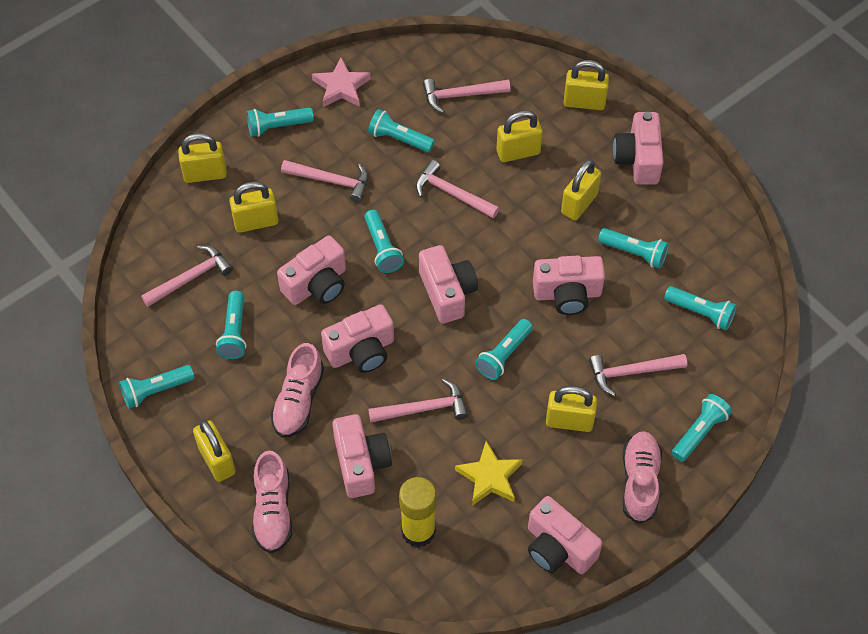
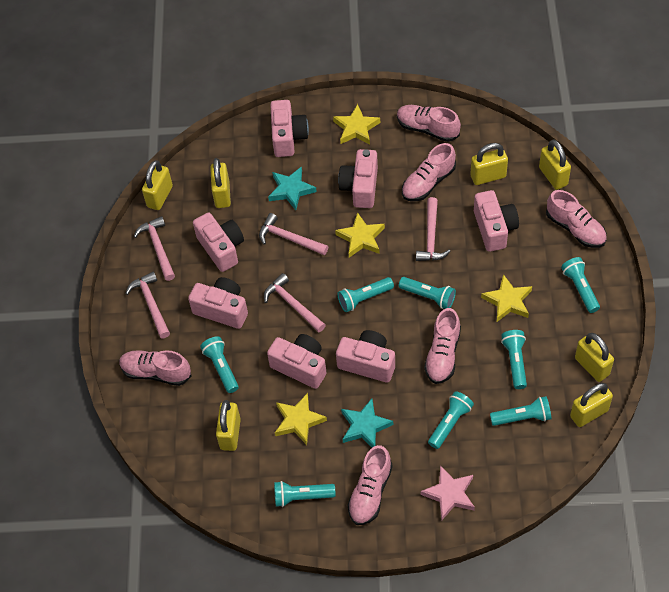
pink hammer: [141,245,233,307] [281,160,369,203] [368,379,468,422] [416,160,499,219] [423,79,510,113] [589,354,687,396] = 6 -> [125,271,170,338] [134,216,175,281] [259,213,328,255] [264,273,326,332] [416,197,451,261] = 5
pink shoe: [252,451,292,553] [271,343,324,438] [623,431,662,524] = 3 -> [119,350,192,386] [348,445,393,525] [397,105,461,142] [402,143,456,201] [424,308,461,384] [546,190,607,248] = 6
turquoise flashlight: [119,365,195,409] [216,291,246,359] [247,108,314,137] [364,210,404,273] [368,109,435,152] [475,319,533,380] [598,228,669,269] [664,286,737,331] [672,394,732,462] = 9 -> [200,336,239,393] [274,481,336,507] [337,277,394,312] [399,277,456,309] [428,391,474,449] [490,396,551,426] [501,330,527,389] [561,257,600,313] = 8
turquoise star: none = 0 -> [268,166,317,210] [341,399,393,448] = 2
yellow glue stick: [399,477,436,548] = 1 -> none = 0
yellow star: [455,441,523,506] = 1 -> [275,393,327,445] [333,104,380,145] [335,212,385,258] [481,274,532,322] = 4

